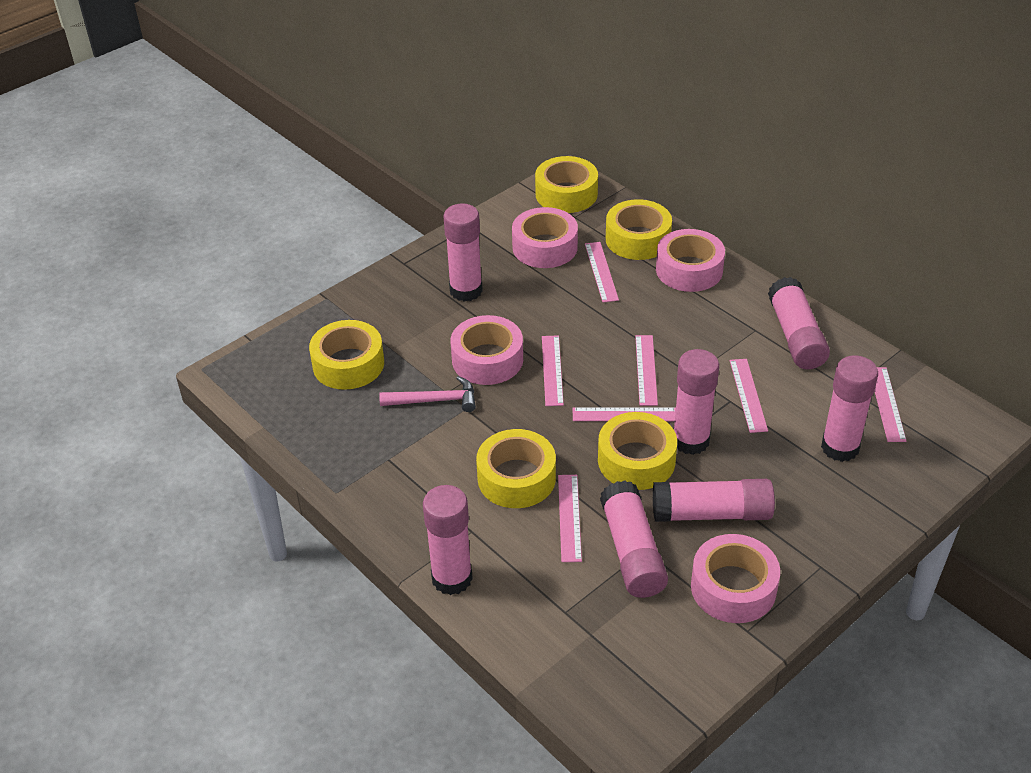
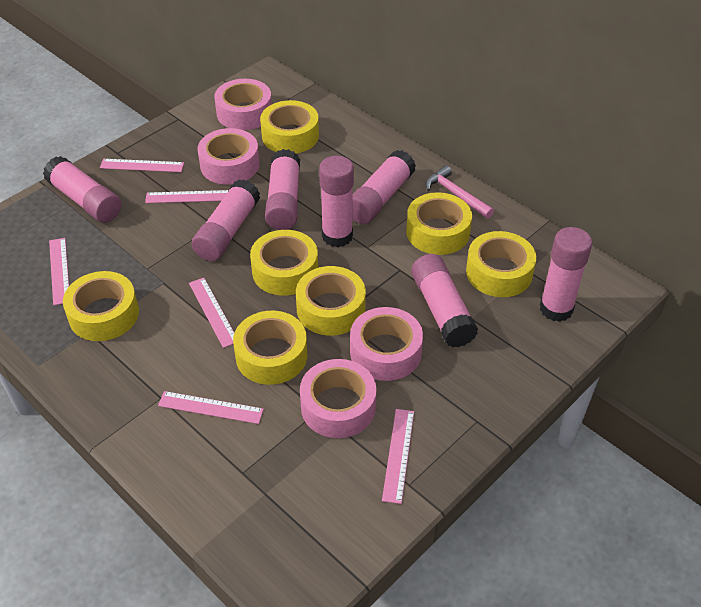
pink ruler: [542,335,564,406] [558,475,582,562] [573,407,676,421] [585,242,619,303] [635,335,658,406] [729,359,768,433] [875,367,907,442] = 7 -> [49,238,69,305] [100,159,184,172] [145,190,229,203] [158,391,264,424] [189,278,234,348] [382,409,414,504] = 6
yellow tape: [309,320,384,390] [476,429,556,508] [535,156,598,213] [598,412,677,490] [606,199,672,260] = 5 -> [63,271,139,341] [233,311,307,385] [250,230,318,296] [260,100,319,154] [296,266,366,336] [406,192,472,255] [466,231,536,297] = 7

